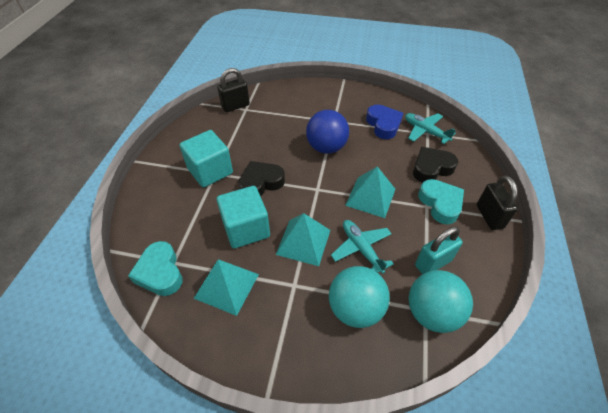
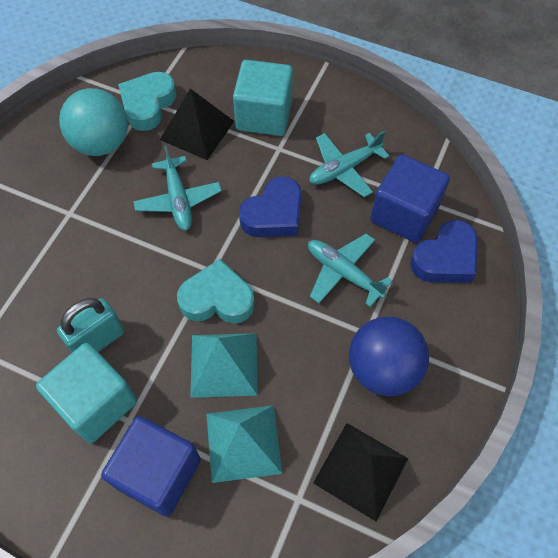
black heart: [239,161,285,196] [413,147,458,183] = 2 -> none = 0
black padlock: [217,68,250,112] [477,176,518,230] = 2 -> none = 0
black pyramid: none = 0 -> [160,89,234,160] [313,423,408,522] = 2
blue cube: none = 0 -> [101,416,201,517] [370,154,450,243] = 2
blue heart: [366,105,403,139] = 1 -> [239,176,301,237] [410,220,477,283] = 2
turquoise ball: [329,266,390,328] [409,270,473,333] = 2 -> [59,88,128,156] = 1
turquoise plane: [331,220,394,274] [405,113,456,144] = 2 -> [133,146,222,231] [308,234,393,307] [309,131,389,197] = 3
turquoise pyramid: [194,259,259,316] [276,213,330,266] [345,166,395,218] = 3 -> [190,333,258,398] [206,405,282,483] = 2

